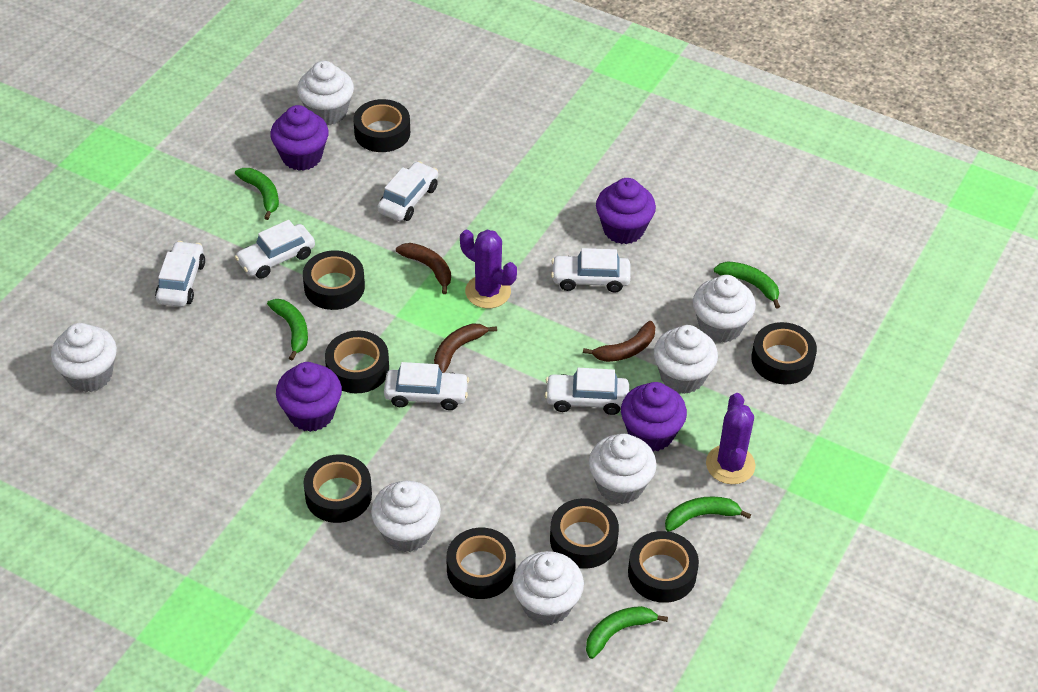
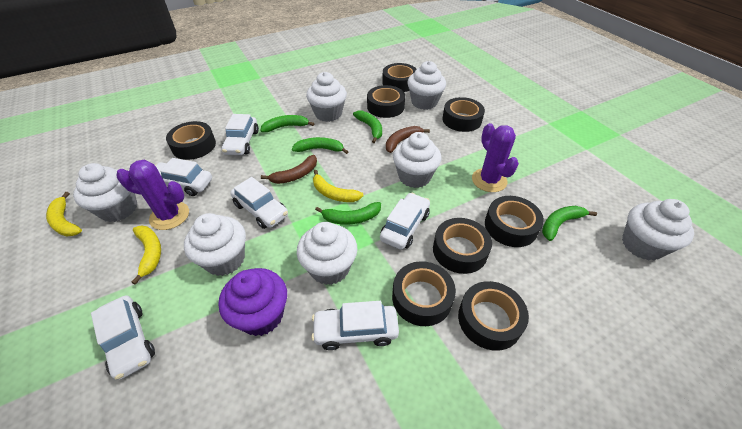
brown banana: [396,243,451,294] [434,323,497,373] [583,321,655,362] = 3 -> [261,155,317,184] [386,126,430,153] = 2
purple cupcake: [270,105,329,171] [276,362,342,432] [596,178,656,244] [621,382,687,452] = 4 -> [219,268,287,336] = 1
yellow banana: none = 0 -> [46,192,82,237] [131,225,161,285] [313,170,364,202] = 3

